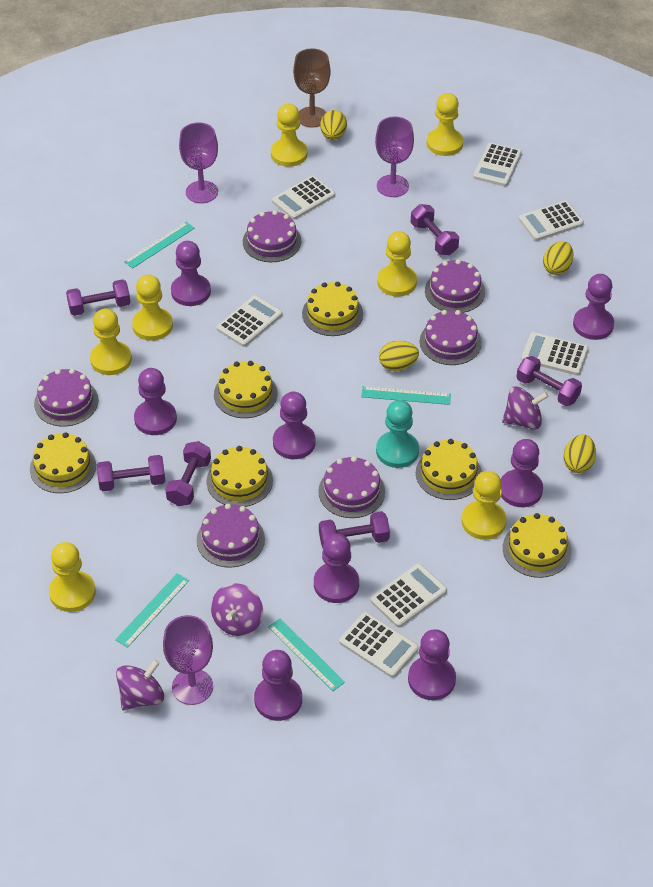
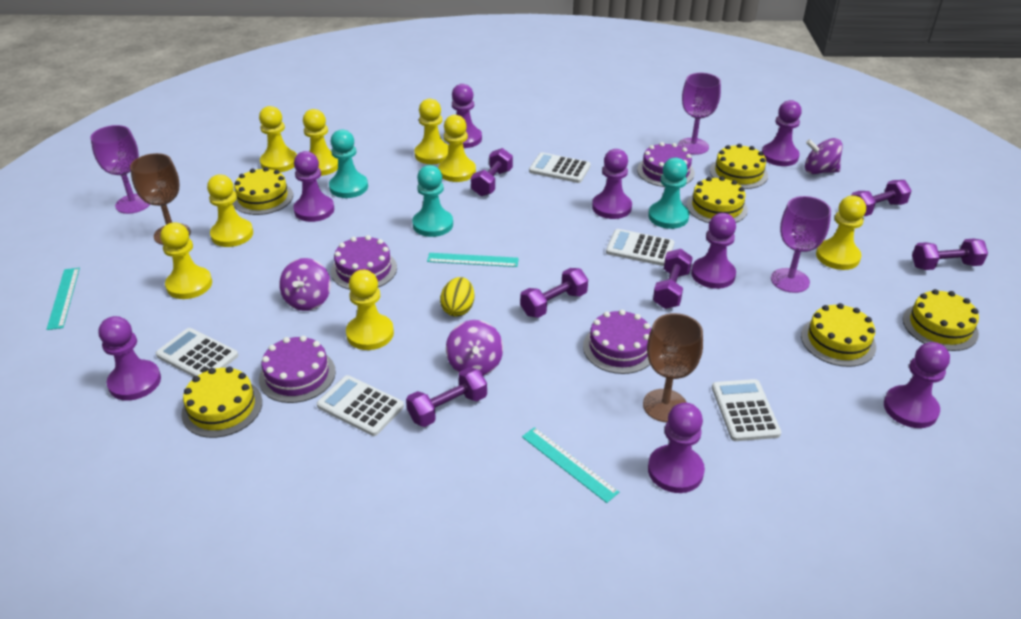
brown goblet: [293,48,331,128] = 1 -> [130,153,191,245] [643,313,703,422] = 2
purple cake: [34,369,99,427] [197,504,265,568] [243,210,301,262] [318,456,385,518] [420,310,482,365] [425,259,485,313] = 6 -> [259,336,336,403] [331,235,397,290] [583,310,651,374] [637,142,695,187] = 4
turquoise pawn: [376,400,419,468] = 1 -> [329,130,368,198] [412,165,453,237] [648,158,689,229] = 3
turquoise ruler: [115,573,189,648] [124,222,195,269] [268,618,345,691] [361,386,451,405] = 4 -> [46,268,80,330] [427,253,519,267] [522,427,619,503] = 3
white calculator: [217,295,282,347] [272,176,335,220] [339,612,419,678] [370,563,447,627] [473,143,522,186] [519,201,584,241] [521,332,589,375] = 7 -> [156,328,238,377] [317,375,404,436] [529,152,591,183] [606,229,674,266] [712,379,781,441] = 5
yellow egg: [320,110,347,140] [379,341,419,371] [543,241,574,275] [564,434,596,473] = 4 -> [440,277,474,316] = 1
yellow pawn: [49,542,96,612] [90,309,132,375] [132,274,173,341] [271,103,308,167] [377,231,417,296] [427,93,463,156] [462,471,506,540] = 7 -> [160,223,212,299] [207,175,253,247] [259,106,297,172] [303,109,338,176] [346,270,394,350] [414,99,449,164] [438,115,476,182] [816,196,866,270] = 8

